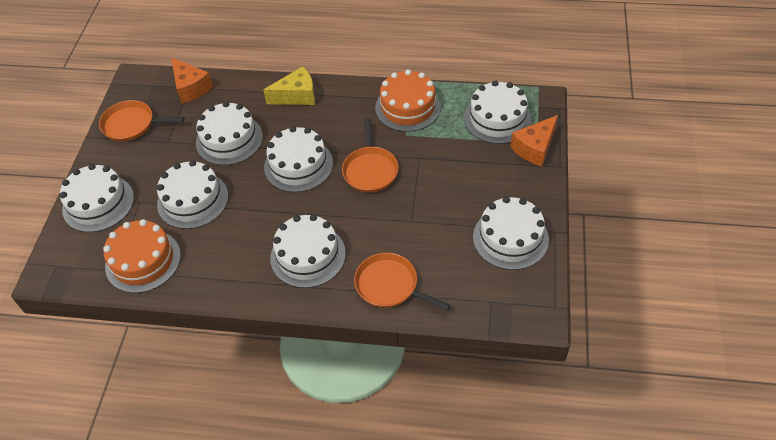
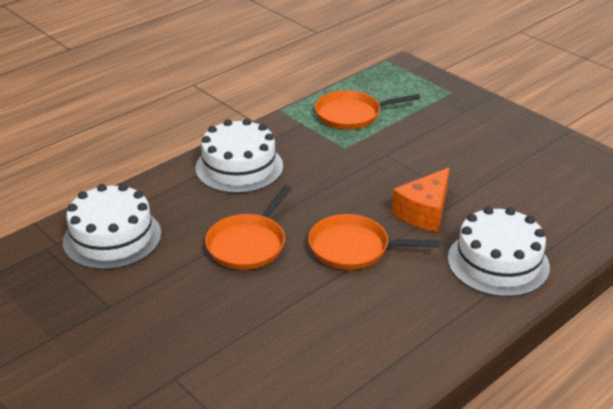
orange cake: [103,219,181,293] [375,69,441,132] = 2 -> none = 0
orange cheese: [171,57,213,104] [510,115,558,167] = 2 -> [391,168,450,232] = 1
white cake: [60,164,134,232] [157,160,228,229] [196,101,263,165] [264,126,333,192] [270,214,346,288] [464,80,532,144] [473,196,549,270] = 7 -> [63,184,161,270] [195,119,283,193] [448,206,550,297] = 3
yellow cheese: [263,67,315,105] = 1 -> none = 0

